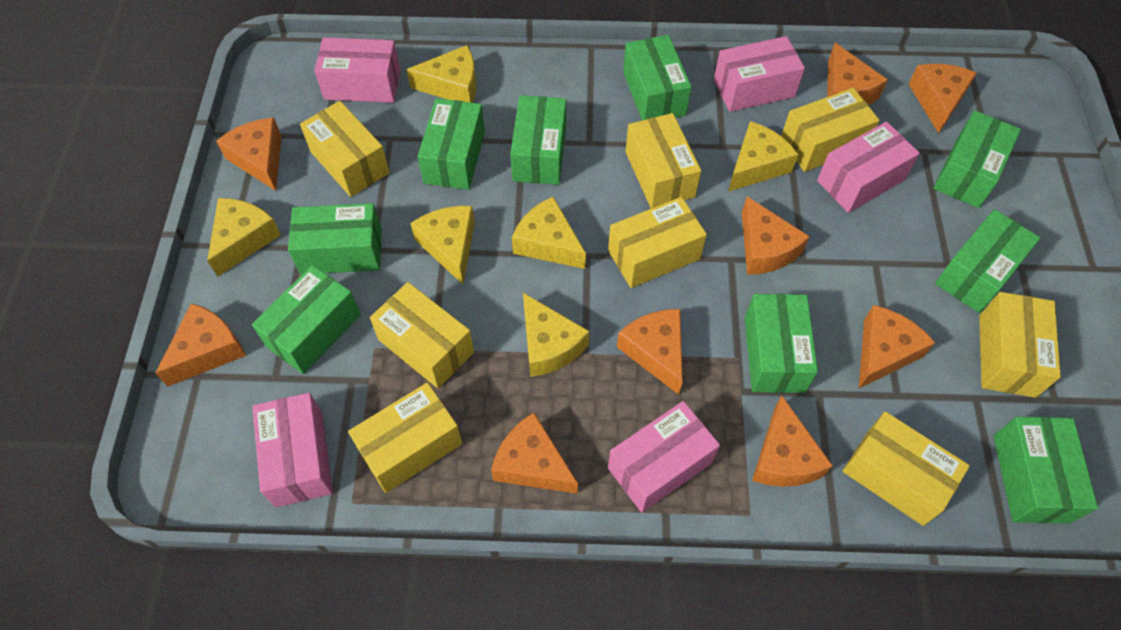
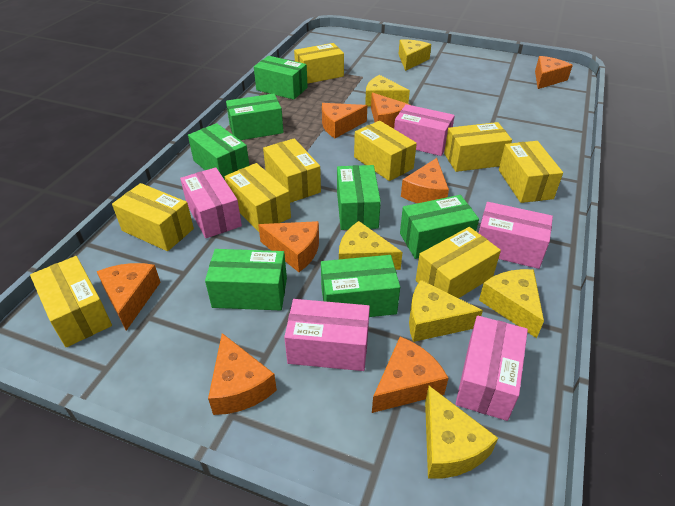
green box: [252,265,361,374] [288,203,382,274] [418,98,485,190] [510,95,566,185] [623,35,692,120] [745,294,818,393] [933,110,1021,208] [935,209,1040,313] [993,417,1098,524] = 9 -> [188,123,249,180] [205,249,287,310] [226,94,284,140] [254,56,308,100] [321,255,400,317] [337,165,381,230] [400,195,479,259] = 7
orange cheese: [155,303,246,386] [216,118,282,191] [491,413,578,494] [617,309,683,395] [742,197,810,275] [752,395,833,487] [827,43,888,105] [859,305,935,388] [909,64,977,133] = 9 -> [97,263,161,331] [208,333,277,415] [258,221,319,272] [322,103,367,138] [371,93,410,129] [372,337,448,413] [401,158,449,203] [535,56,573,89] = 8
yellow box: [300,101,390,197] [348,382,462,493] [370,282,474,388] [608,197,707,288] [625,113,701,209] [781,88,880,172] [842,411,970,526] [979,292,1061,398] = 8 -> [30,256,112,347] [112,183,194,251] [225,163,291,232] [263,138,321,203] [294,43,344,84] [354,121,417,181] [416,227,501,298] [444,122,512,172] [499,141,563,203] = 9

